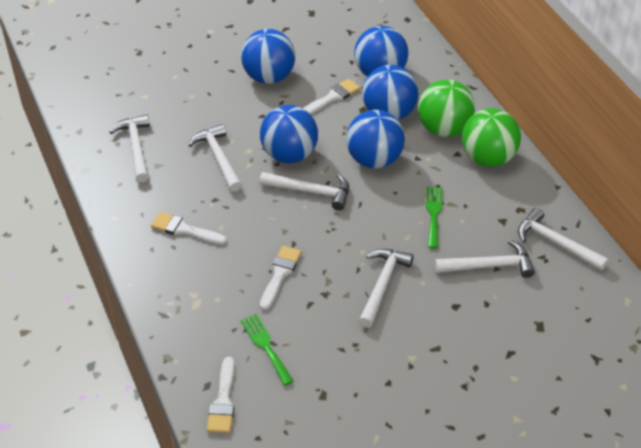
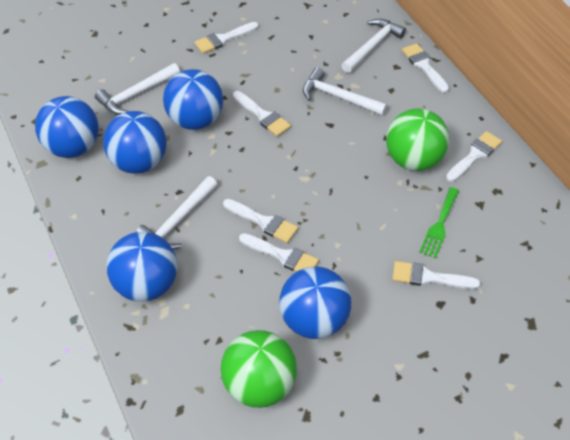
green fork: [241,314,294,386] [426,186,442,249] = 2 -> [419,187,459,258] = 1
white brush: [151,212,227,245] [207,357,234,433] [260,246,302,310] [303,79,360,114] = 4 -> [194,22,259,54] [223,199,298,243] [233,91,291,137] [239,233,319,272] [392,261,480,289] [402,43,449,93] [446,131,502,182] = 7
white hammer: [110,115,150,183] [188,124,242,192] [260,172,349,210] [359,249,414,328] [435,240,535,278] [518,207,609,271] = 6 -> [95,63,180,115] [136,176,218,250] [303,67,387,116] [341,19,406,73] = 4

